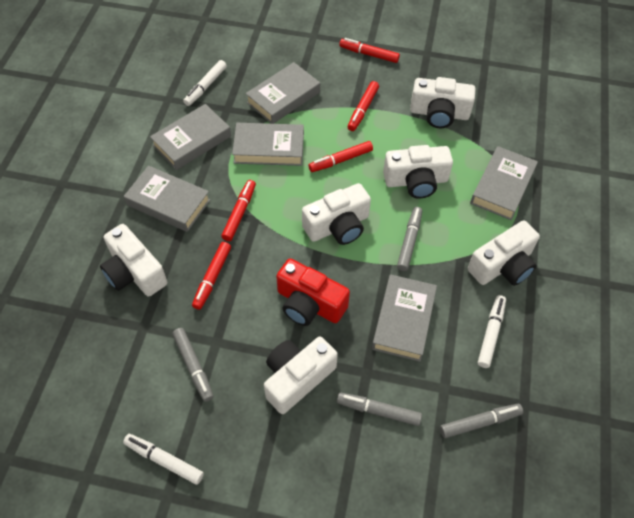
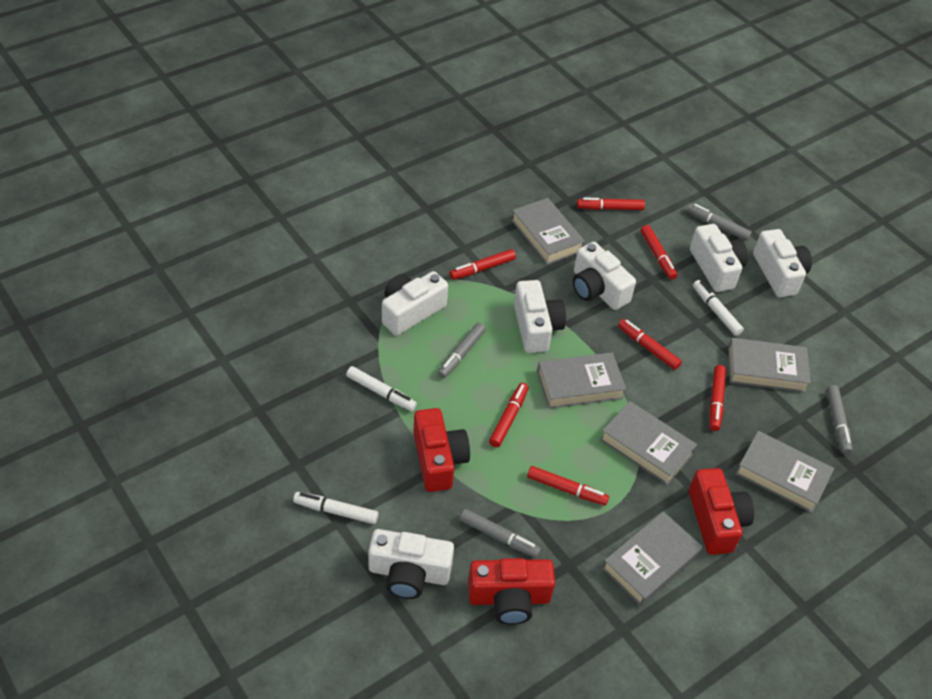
red camera: [276,259,350,326] = 1 -> [413,408,470,492] [468,558,555,625] [689,468,754,555] = 3
red marker: [192,242,231,310] [221,180,256,241] [309,141,373,172] [339,38,400,63] [347,81,379,131] = 5 -> [450,249,516,280] [489,383,529,447] [527,466,609,506] [577,198,645,210] [618,319,682,370] [641,225,677,280] [710,365,726,431] = 7

